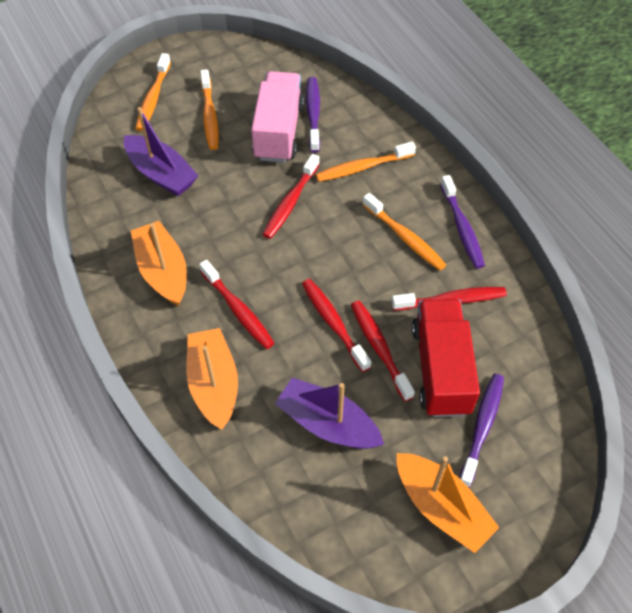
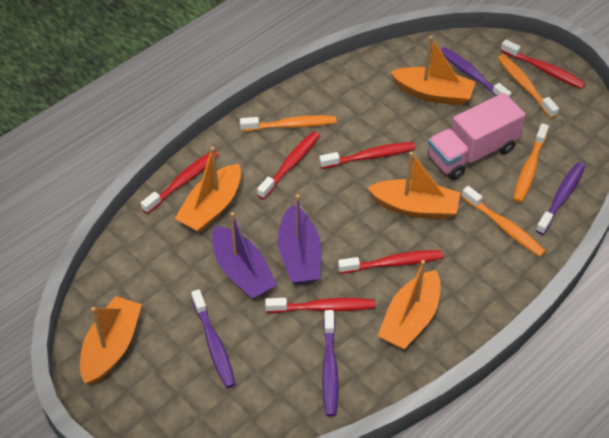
orange boat: [131,221,187,306] [186,328,238,430] [397,453,499,553] = 3 -> [80,296,142,385] [174,147,241,233] [367,152,460,219] [378,260,441,349] [390,36,475,106] = 5
purple toothbrush: [306,77,320,153] [440,175,485,269] [459,374,504,488] = 3 -> [191,289,236,388] [322,310,339,417] [441,47,511,98] [536,162,585,235] = 4
red toothbrush: [199,260,275,349] [263,154,320,239] [302,279,371,372] [351,301,415,401] [391,287,507,311] = 5 -> [141,151,219,214] [257,131,320,199] [265,298,375,313] [319,142,416,169] [338,250,443,274] [501,40,586,89] = 6
red truck: [412,299,480,417] = 1 -> none = 0

